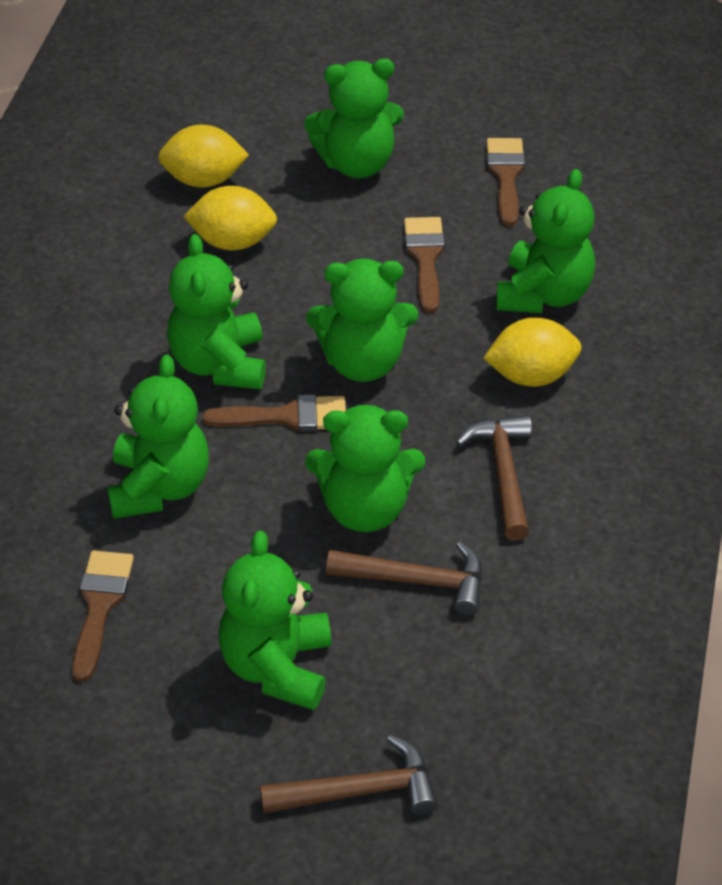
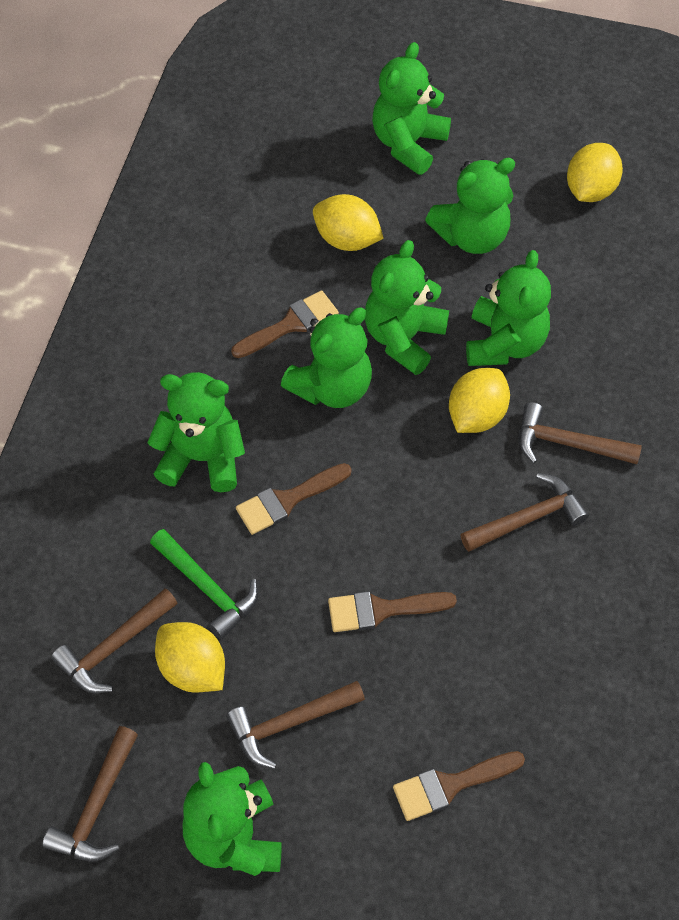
brown hammer: [260,735,438,815] [326,542,483,616] [456,415,532,540] = 3 -> [42,726,138,862] [51,588,178,693] [226,681,365,769] [460,473,589,552] [519,402,642,464] = 5
green hammer: none = 0 -> [150,529,258,639] = 1
yellow lemon: [158,125,249,188] [183,186,277,250] [484,317,582,387] = 3 -> [155,622,225,693] [313,194,384,251] [449,368,510,433] [567,143,623,202] = 4

